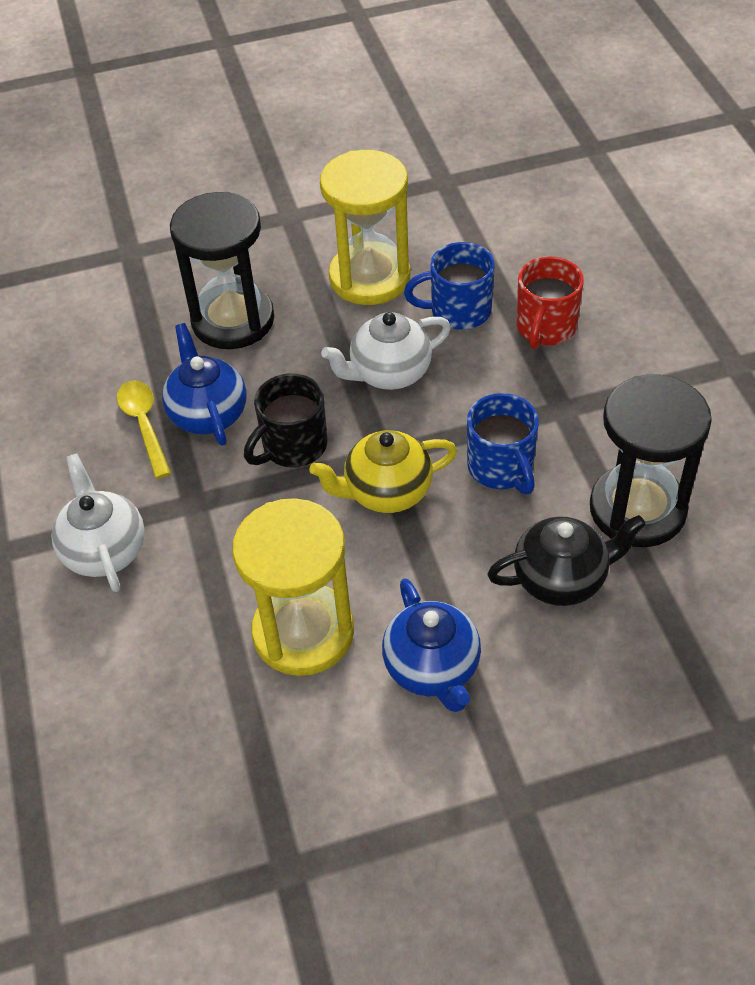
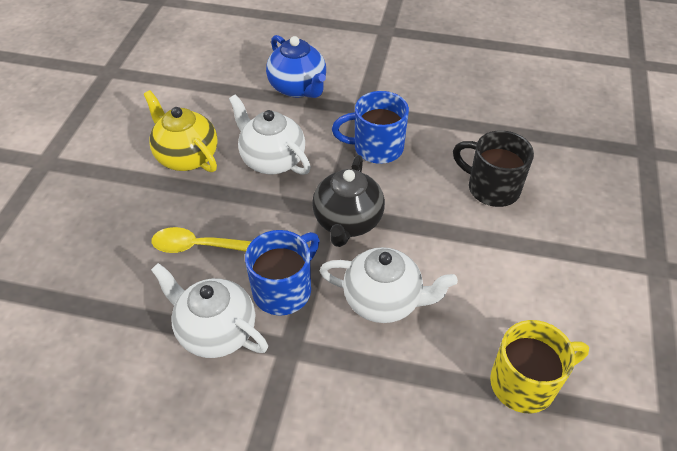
black hourglass: [170,192,274,349] [590,374,712,547] = 2 -> none = 0
blue teapot: [162,323,247,446] [382,578,481,712] = 2 -> [266,35,326,98] = 1
red mug: [516,256,584,349] = 1 -> none = 0
white teapot: [51,454,145,592] [321,312,451,390] = 2 -> [151,263,268,358] [229,94,311,175] [320,247,458,323] = 3
yellow hourglass: [232,498,354,676] [320,150,411,305] = 2 -> none = 0
yellow mug: none = 0 -> [490,320,589,413] = 1

